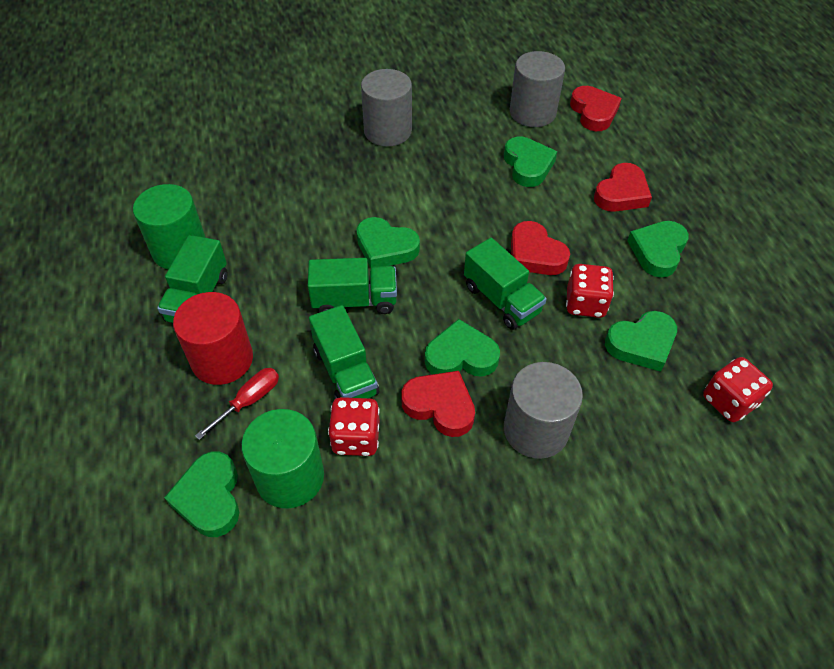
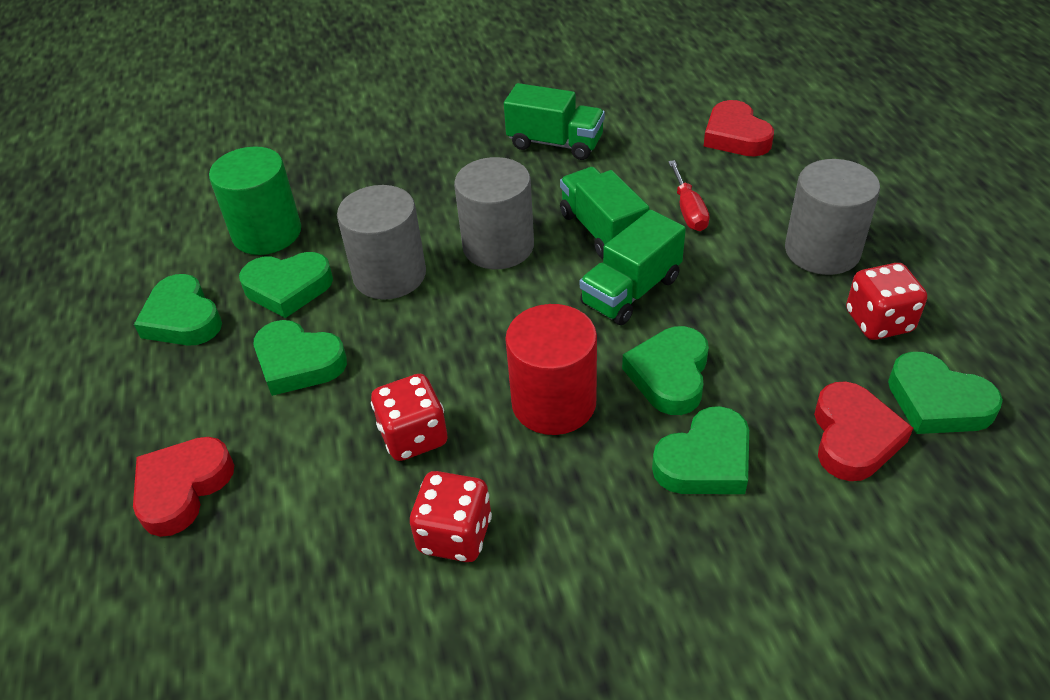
green cylinder: [133,184,206,270] [241,409,324,509] = 2 -> [209,147,301,255] = 1
green truck: [157,235,227,323] [308,258,397,314] [309,305,379,399] [464,238,547,330] = 4 -> [504,83,605,160] [560,167,649,259] [580,210,686,325] = 3
red heart: [401,371,475,437] [511,221,570,275] [570,86,622,131] [594,163,652,212] = 4 -> [133,437,234,537] [704,100,774,157] [814,381,913,481] = 3

